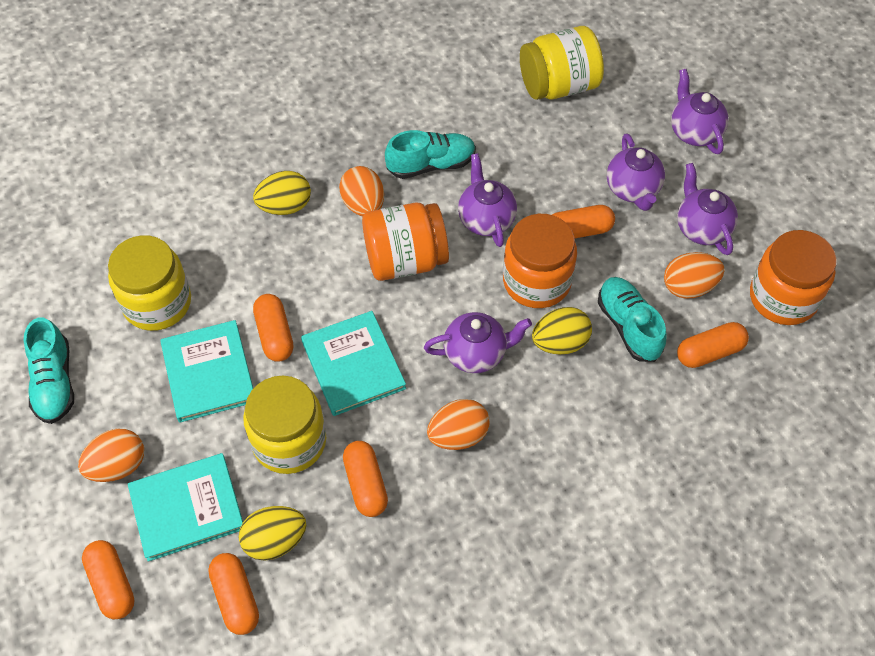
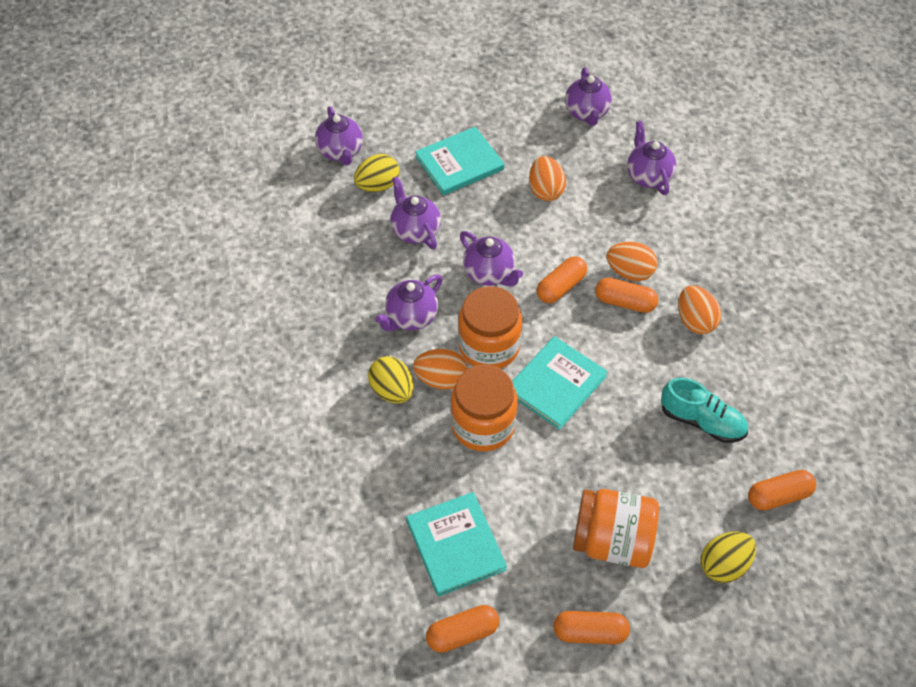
orange capsule: [82,540,135,619] [208,553,259,635] [253,294,293,362] [343,441,388,517] [552,205,615,238] [677,322,749,368] = 6 -> [426,605,499,653] [537,256,587,303] [553,611,630,644] [595,277,658,313] [748,470,816,510] = 5
purple teapot: [424,312,532,373] [458,153,517,247] [607,133,665,211] [671,69,728,154] [677,163,738,255] = 5 -> [315,106,363,165] [375,275,443,331] [390,176,441,249] [460,231,523,286] [565,67,612,126] [627,121,676,195] = 6
turquoise shoe: [24,317,74,424] [385,130,476,179] [598,277,667,362] = 3 -> [661,377,748,443] = 1
yellow jar: [108,235,191,331] [243,375,326,474] [520,26,604,100] = 3 -> none = 0

